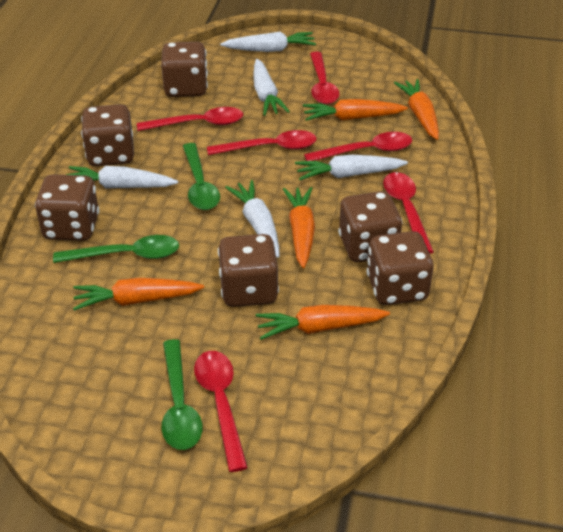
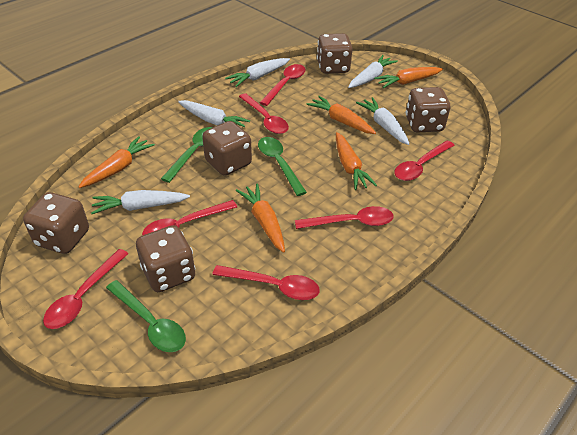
brown dice: [35,174,99,241] [81,104,134,166] [161,42,208,97] [218,234,279,307] [338,191,402,262] [367,231,433,305] = 6 -> [23,192,89,254] [136,225,195,292] [202,121,252,176] [317,33,352,74] [406,87,450,132] = 5
red spoon: [137,107,243,131] [194,351,248,472] [207,130,316,155] [304,132,412,161] [310,52,339,104] [383,172,434,254] = 6 -> [43,249,129,329] [142,200,237,236] [212,265,320,300] [239,93,289,134] [260,64,306,106] [295,206,394,229] [394,140,455,181] = 7

